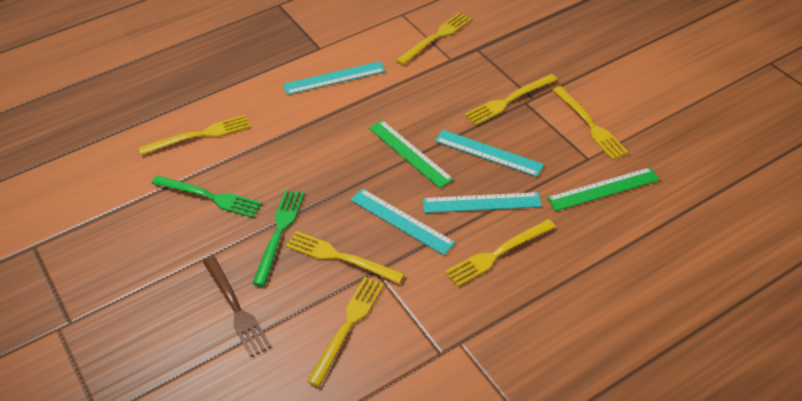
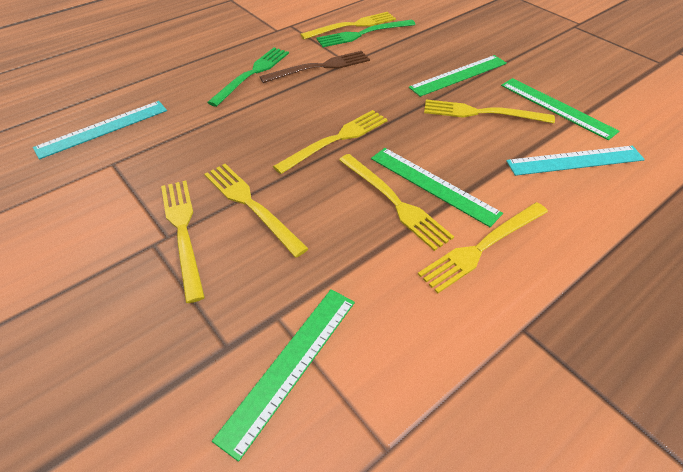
green ruler: [369,120,454,188] [547,167,660,211] = 2 -> [212,289,355,462] [371,148,503,227] [409,55,507,97] [501,78,619,140] = 4
turquoise ruler: [283,61,385,95] [350,188,456,255] [423,192,542,213] [435,130,544,177] = 4 -> [33,101,167,159] [506,146,645,176] = 2

